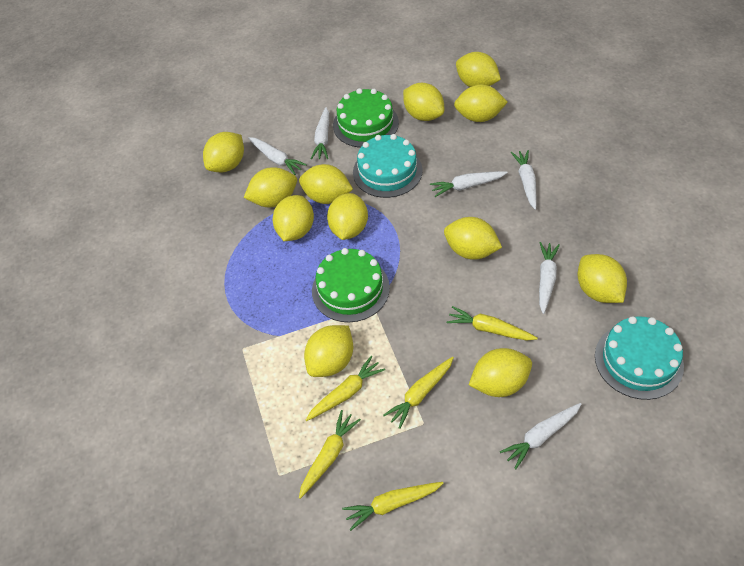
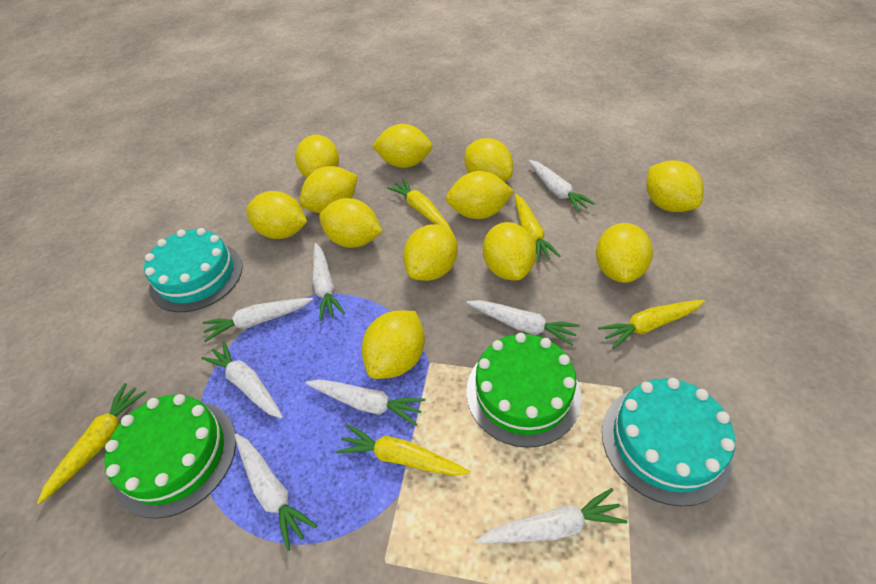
white carrot: [248,137,307,175] [311,107,329,159] [430,171,508,197] [500,403,581,469] [511,150,537,210] [539,242,560,314] = 6 -> [201,341,283,419] [203,298,313,342] [234,434,317,551] [306,379,425,426] [313,243,345,321] [467,300,580,346] [476,488,627,543] [528,160,595,213] = 8

